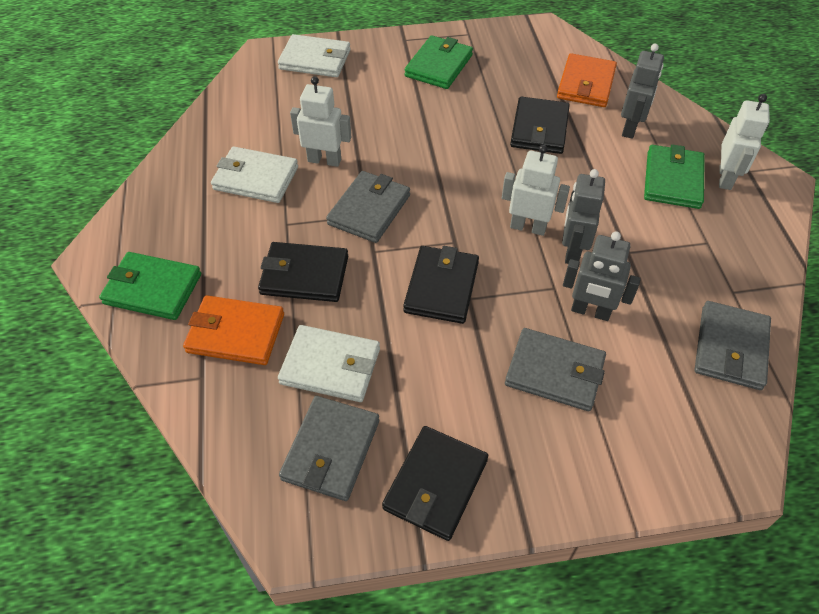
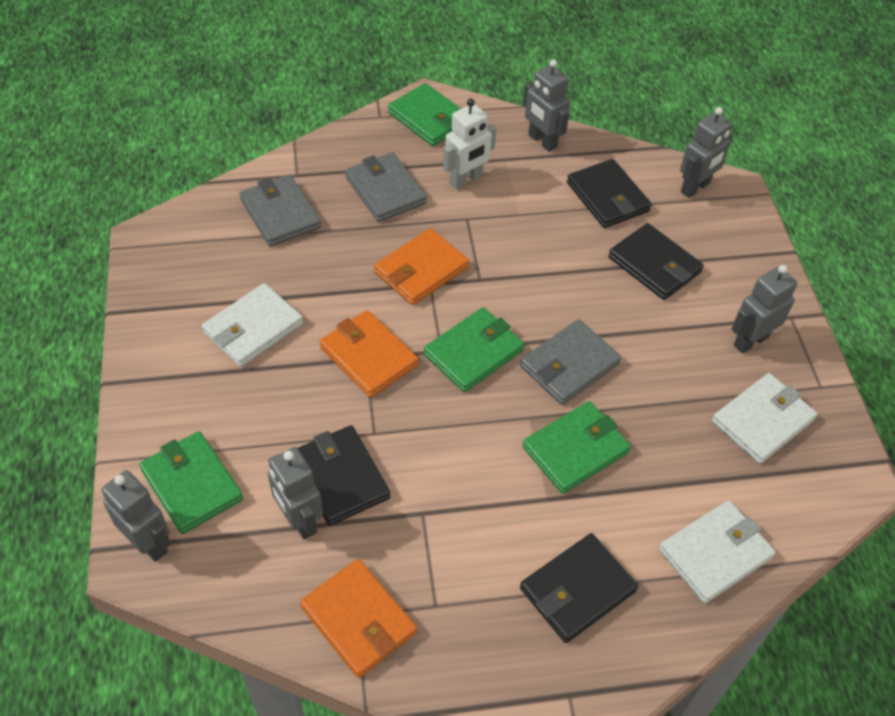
green wallet: [99,252,201,320] [404,35,473,89] [644,144,705,209] = 3 -> [139,431,243,534] [388,83,461,146] [424,307,524,392] [522,401,631,494] = 4
grey robot: [562,169,605,264] [563,232,641,321] [621,44,664,139] = 3 -> [101,470,171,562] [268,447,323,540] [523,60,570,152] [680,107,733,198] [731,265,797,354] = 5
grey wallet: [279,396,379,501] [326,171,410,243] [505,328,606,411] [694,301,771,390] = 4 -> [239,174,321,247] [345,152,427,222] [520,319,622,405] = 3
orange wallet: [183,295,284,365] [557,53,617,107] = 2 -> [300,559,417,678] [319,310,418,398] [374,228,469,305] = 3
white robot: [290,76,351,167] [502,145,570,236] [719,94,770,190] = 3 -> [443,98,496,190] = 1

